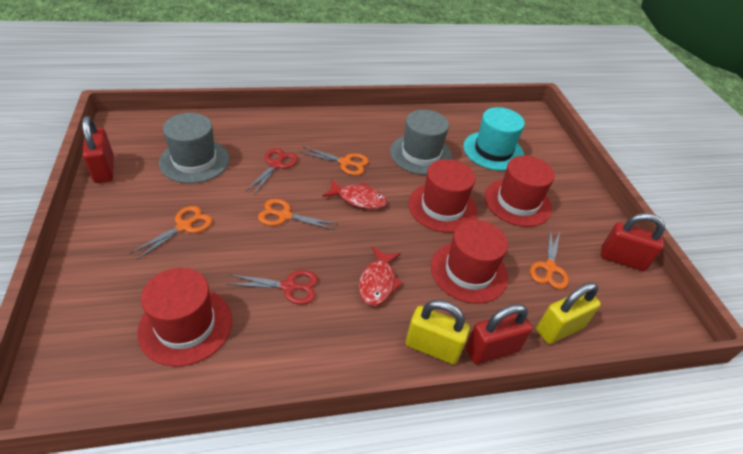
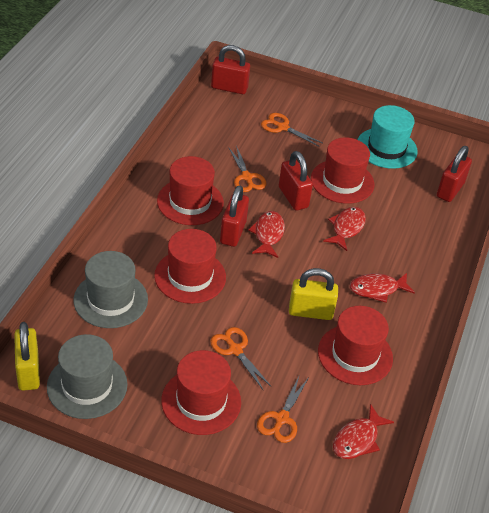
red fish: [322,180,387,210] [359,247,403,306] = 2 -> [248,211,285,258] [323,207,366,251] [333,404,394,459] [350,273,415,303] = 4
red hat: [137,268,232,367] [408,159,477,233] [431,220,508,304] [485,156,555,227] = 4 -> [154,229,226,304] [157,156,224,225] [161,350,241,435] [311,137,374,204] [318,306,393,385] = 5
red padlock: [82,116,114,183] [466,304,532,364] [601,213,665,271] = 3 -> [211,45,250,94] [220,185,249,247] [279,151,313,211] [437,146,472,202] = 4
red scissors: [227,270,318,305] [245,148,298,195] = 2 -> none = 0

